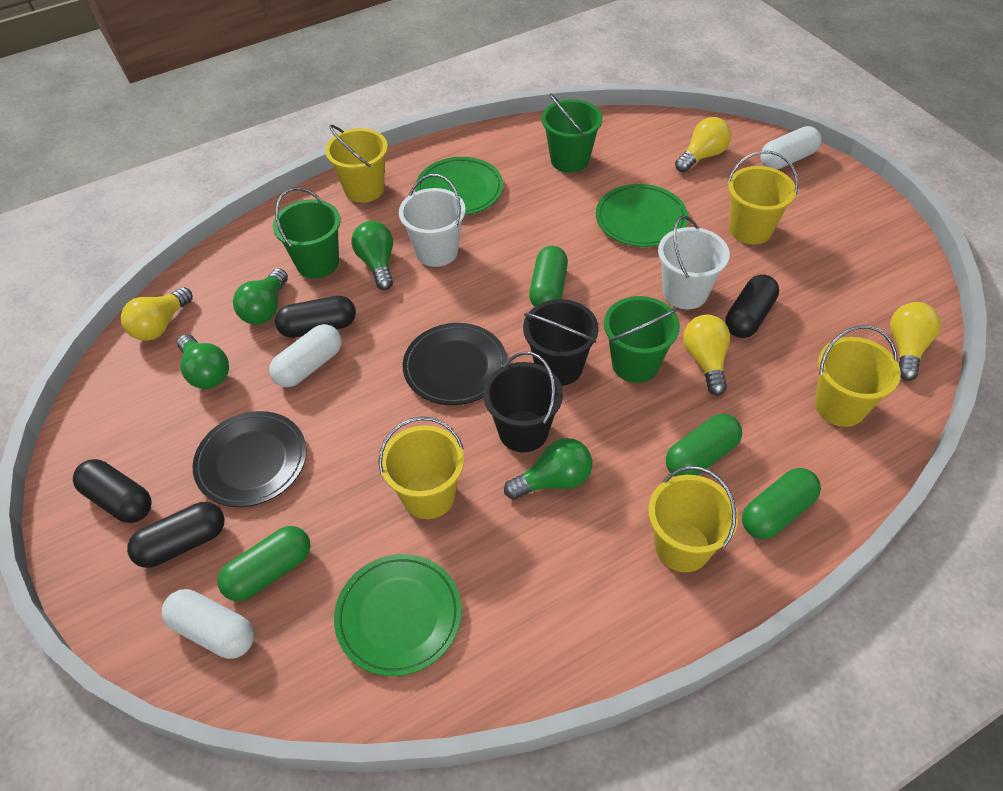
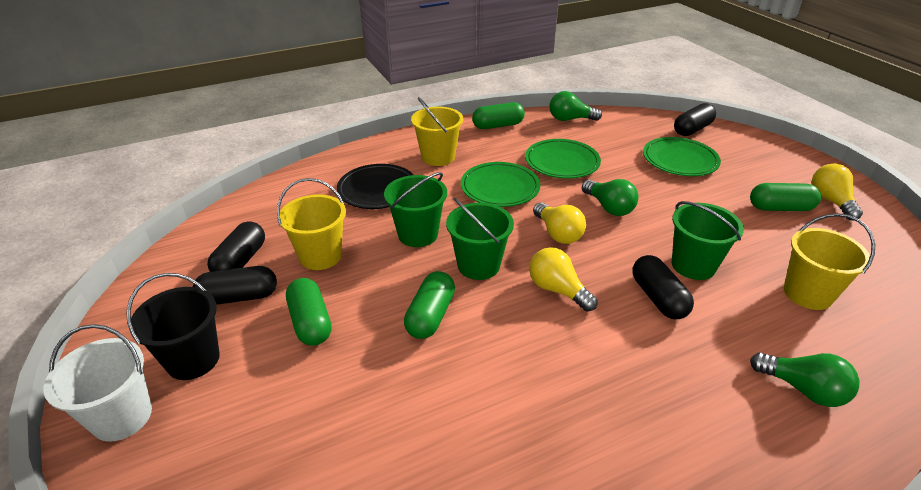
black bucket: [483,352,563,452] [523,299,599,386] = 2 -> [126,273,220,380] = 1
black plate: [193,411,307,507] [403,323,507,405] = 2 -> [337,164,413,209] = 1
green light bulb: [177,334,229,389] [233,268,288,324] [351,221,393,290] [504,438,592,500] = 4 -> [549,91,602,121] [582,179,639,216] [750,352,860,407] = 3
white bucket: [399,174,466,267] [658,216,730,309] = 2 -> [43,324,152,442] = 1
white capsule: [162,589,254,659] [269,324,342,387] [760,126,822,169] = 3 -> none = 0
yellow bucket: [325,125,388,203] [379,416,464,519] [648,466,738,572] [727,151,798,244] [815,325,901,427] = 5 -> [277,178,346,270] [411,97,463,166] [784,213,875,310] = 3
yellow light bulb: [121,287,193,341] [675,117,731,172] [683,315,730,395] [890,302,941,381] = 4 -> [529,247,598,312] [533,203,586,244] [811,164,863,220] = 3

